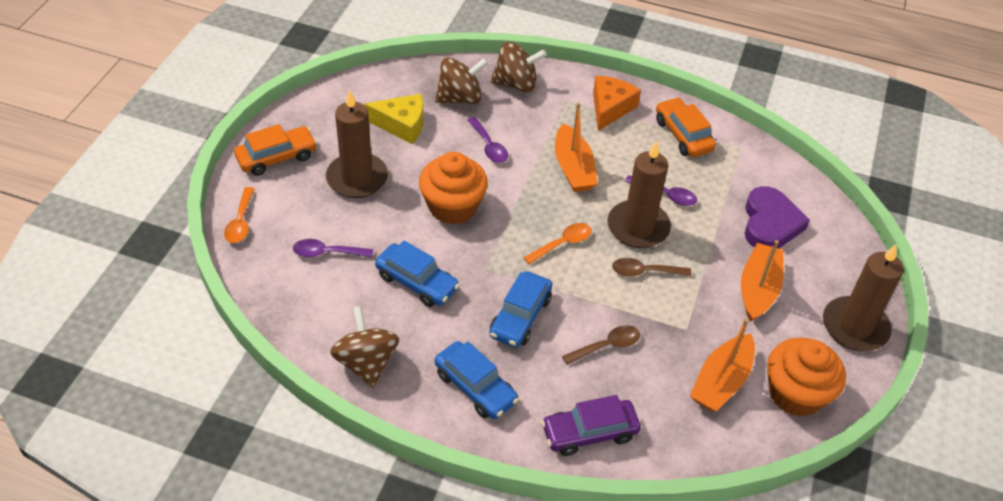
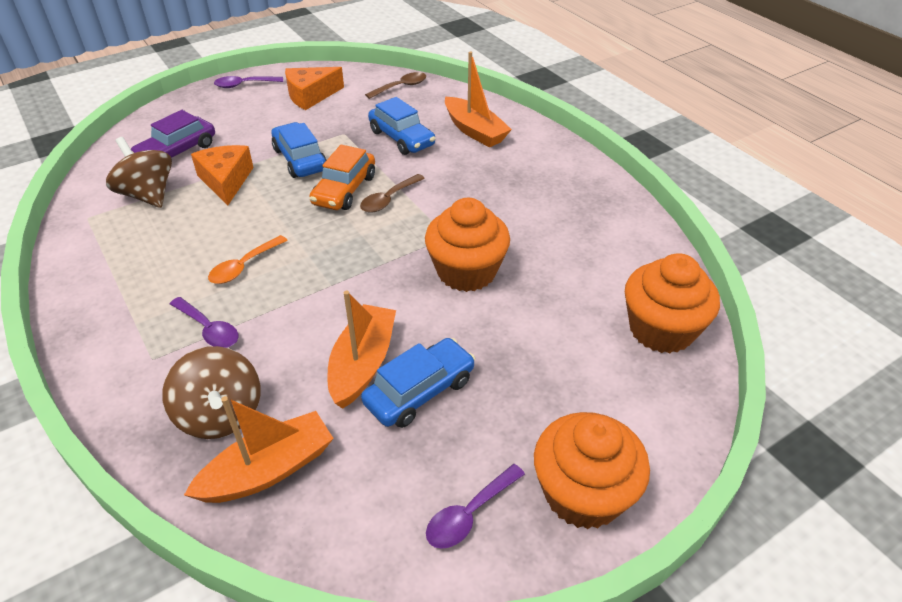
brown candle: [326,90,388,198] [607,141,671,248] [823,244,904,351] = 3 -> none = 0
brown spinning top: [330,306,399,388] [435,57,488,104] [491,42,547,93] = 3 -> [106,137,172,208] [162,346,261,439] = 2
orange car: [234,124,317,176] [656,97,716,157] = 2 -> [309,145,375,210] = 1
orange cheese: [593,76,641,131] = 1 -> [191,145,254,206] [285,67,344,110] = 2
orange cupcake: [419,152,488,225] [767,337,846,417] = 2 -> [425,198,510,292] [534,412,650,529] [625,253,720,353] = 3
orange spoon: [224,187,254,243] [524,223,591,265] = 2 -> [208,235,288,284] = 1
purple heart: [744,186,810,249] = 1 -> none = 0
yellow cheese: [364,94,423,144] = 1 -> none = 0

